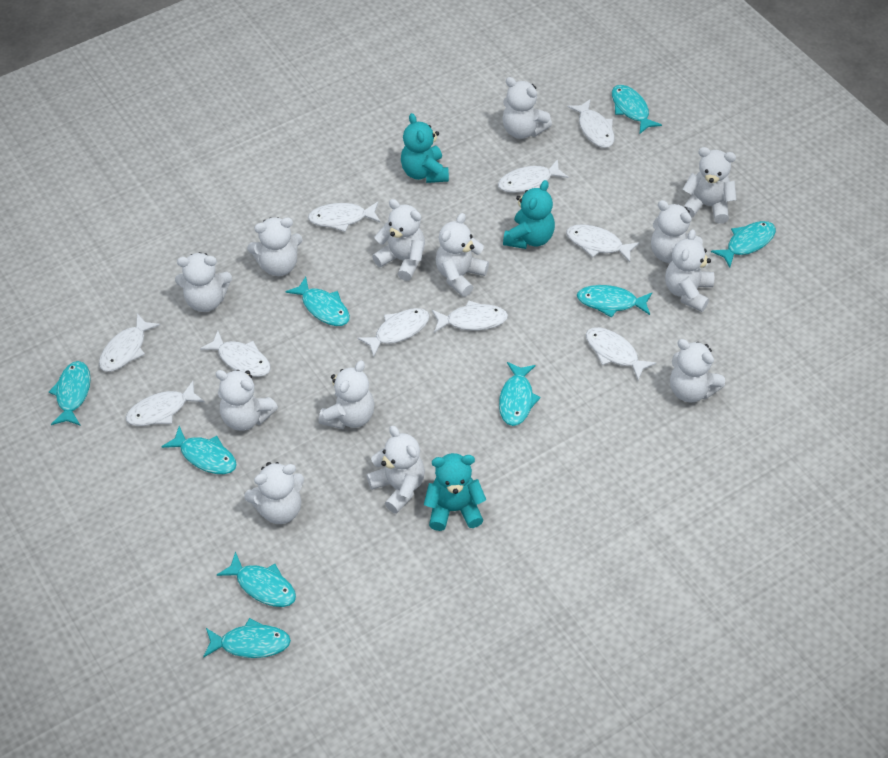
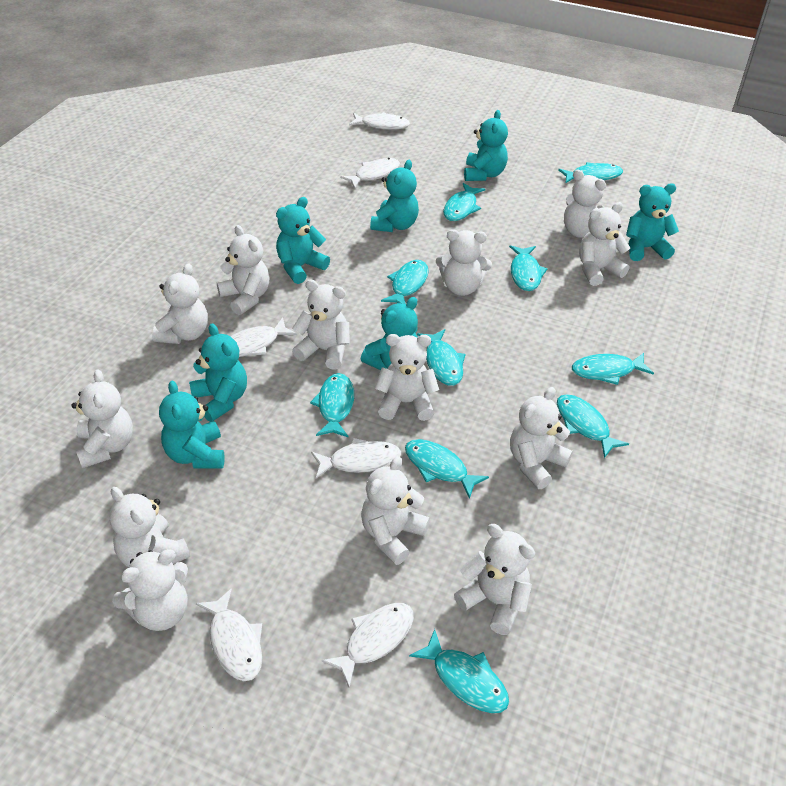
turquoise fish: [49,361,90,426] [161,426,237,474] [203,618,291,658] [217,551,296,607] [285,276,350,326] [499,362,541,426] [577,285,652,318] [612,85,662,134] [711,221,776,268] = 9 -> [310,373,354,438] [381,260,429,304] [405,439,489,499] [409,629,509,713] [417,329,466,386] [443,183,485,221] [509,245,548,291] [557,394,629,458] [558,162,623,183] [572,353,654,385] = 10
turquoise teddy bear: [401,113,449,183] [424,453,486,531] [503,180,555,249] = 3 -> [159,380,225,469] [189,324,247,422] [276,197,330,284] [361,297,418,370] [370,160,419,232] [464,110,508,181] [626,183,679,261] = 7
white fish: [99,314,160,372] [126,381,205,426] [200,331,271,377] [308,202,381,232] [358,308,430,357] [432,300,508,333] [498,159,568,193] [566,224,640,262] [567,99,615,148] [586,327,656,380] = 10 -> [196,588,262,681] [231,317,297,357] [311,438,401,478] [322,603,414,687] [340,158,400,189] [349,112,410,130] = 6

